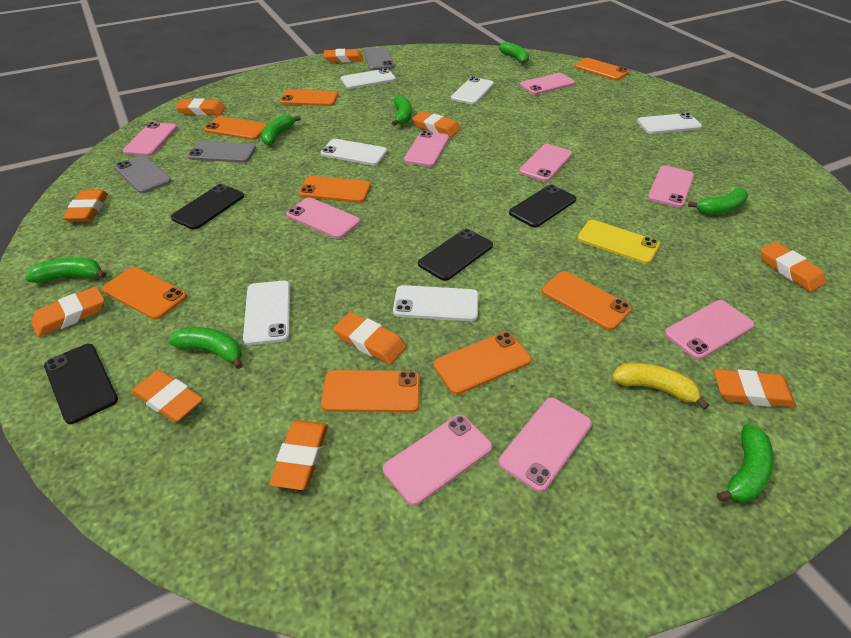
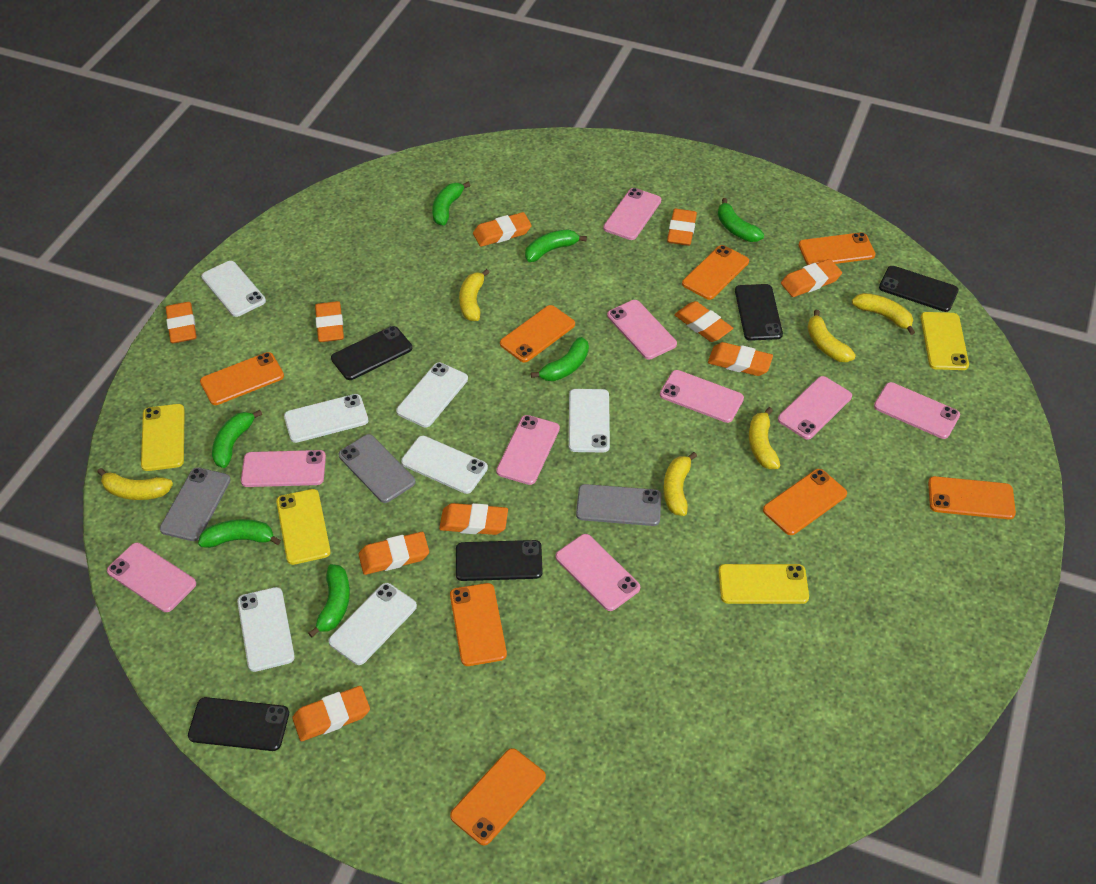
black phone: [44,344,118,424] [171,184,244,230] [418,229,493,281] [509,185,576,228] = 4 -> [188,697,289,751] [331,326,412,380] [456,540,543,581] [735,284,783,341] [879,266,959,312] = 5
white phone: [243,281,290,345] [321,139,387,165] [341,68,396,89] [393,285,479,321] [451,77,494,105] [637,113,702,134] = 6 -> [201,261,266,317] [237,587,295,672] [284,394,368,443] [328,583,417,665] [396,362,468,427] [401,436,488,494] [569,389,610,452] = 7
yellow banana: [612,363,709,410] = 1 -> [98,468,173,500] [459,269,490,321] [664,452,697,516] [749,407,780,469] [807,310,856,362] [852,293,915,335] = 6
yellow phone: [577,220,660,264] = 1 -> [141,404,185,471] [276,489,331,565] [718,564,809,604] [920,312,969,370] = 4

